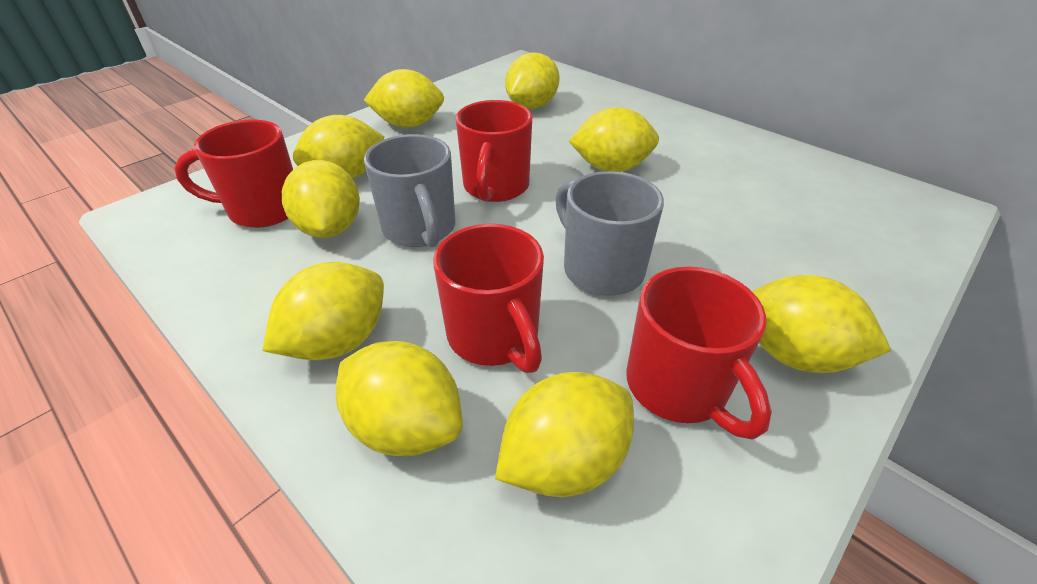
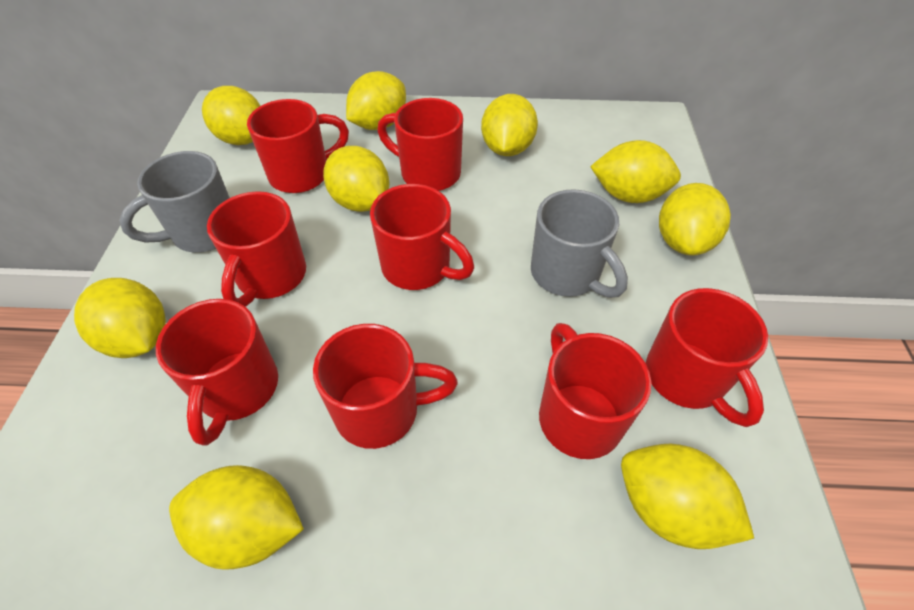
red mug: [174,120,293,228] [433,224,544,373] [456,100,532,202] [626,266,772,440] = 4 -> [156,299,278,446] [207,191,306,307] [247,99,349,193] [313,324,458,449] [370,184,474,290] [377,98,463,191] [539,323,651,459] [646,288,768,427] = 8

